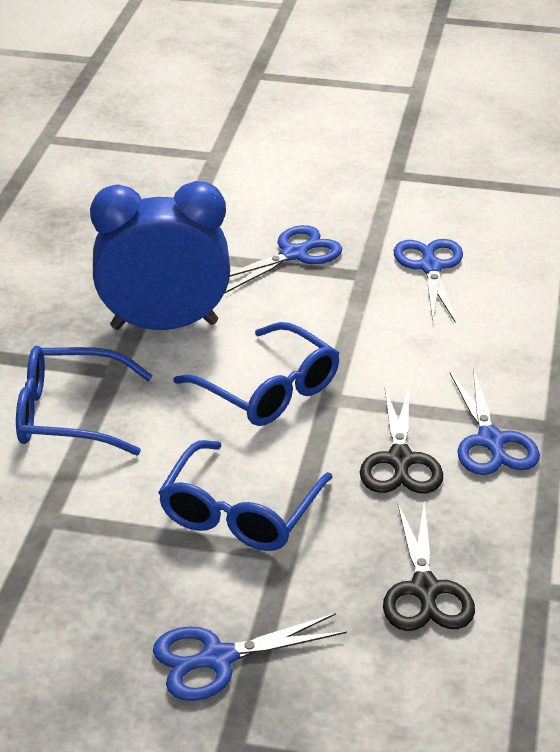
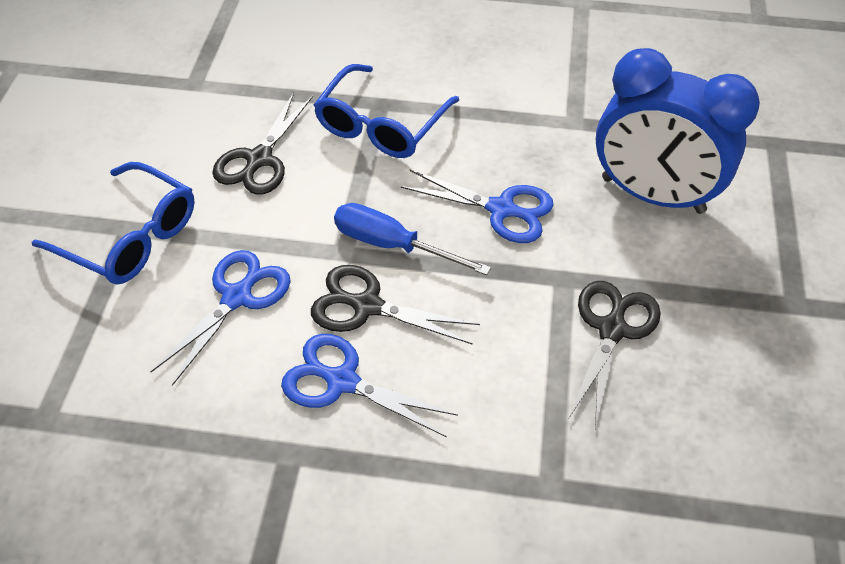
black scissors: [360,387,443,494] [383,502,475,631] = 2 -> [212,92,313,195] [311,265,480,345] [569,281,661,429] = 3
blue glasses: [16,346,153,455] [158,440,332,551] [173,322,339,426] = 3 -> [32,162,195,285] [314,64,459,158] = 2
blue scissors: [153,613,347,701] [225,225,342,293] [394,239,463,323] [450,368,540,475] = 4 -> [150,250,291,386] [281,334,458,437] [401,170,554,243] = 3
blue screwdriver: none = 0 -> [334,203,491,275] = 1

